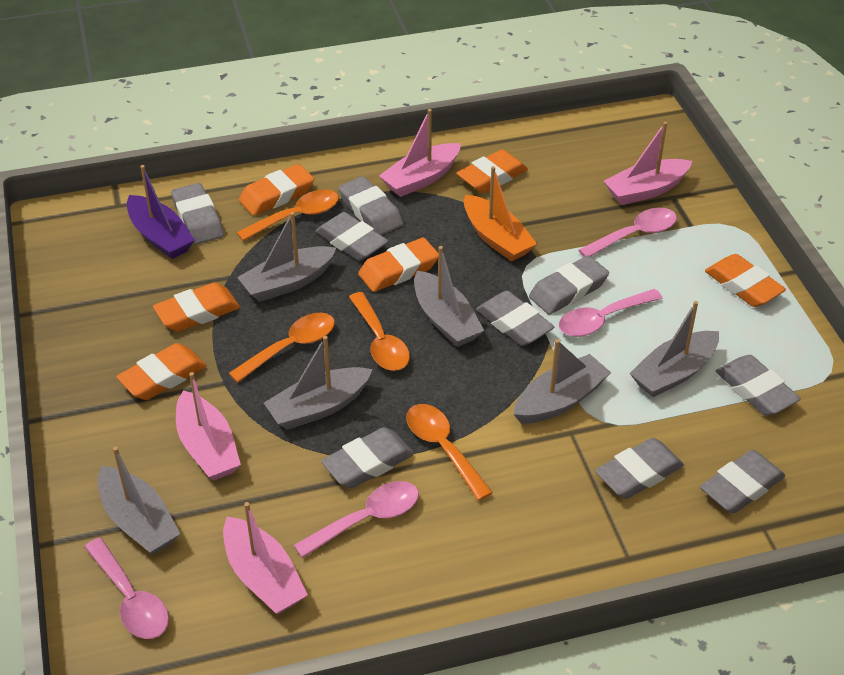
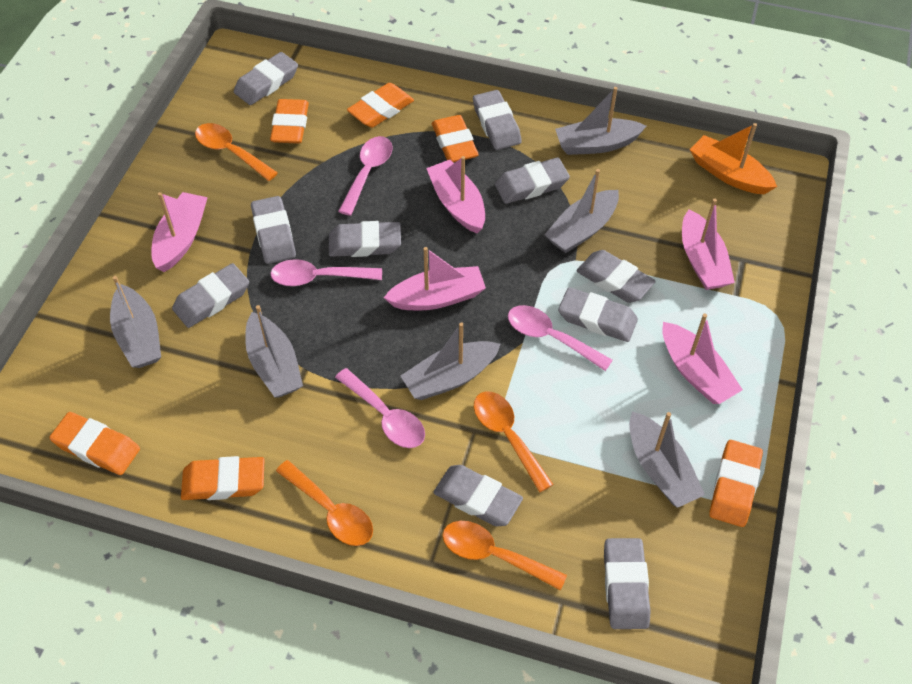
grey eraser: [171,183,224,245] [316,212,389,261] [321,427,414,488] [339,176,404,235] [476,291,554,346] [529,255,609,314] [595,438,684,499] [700,450,785,513] [716,355,801,416] = 9 -> [172,263,249,328] [234,52,298,105] [251,196,296,264] [329,221,401,257] [433,465,523,526] [473,90,522,150] [495,158,570,204] [558,287,638,342] [577,250,656,303] [604,538,650,629] = 10
pink boat: [176,372,241,481] [223,502,308,614] [379,109,461,197] [604,122,692,205] = 4 -> [151,192,208,272] [384,247,486,310] [426,156,485,234] [662,314,743,404] [682,199,735,290] = 5
purple boat: [127,165,195,259] = 1 -> none = 0

